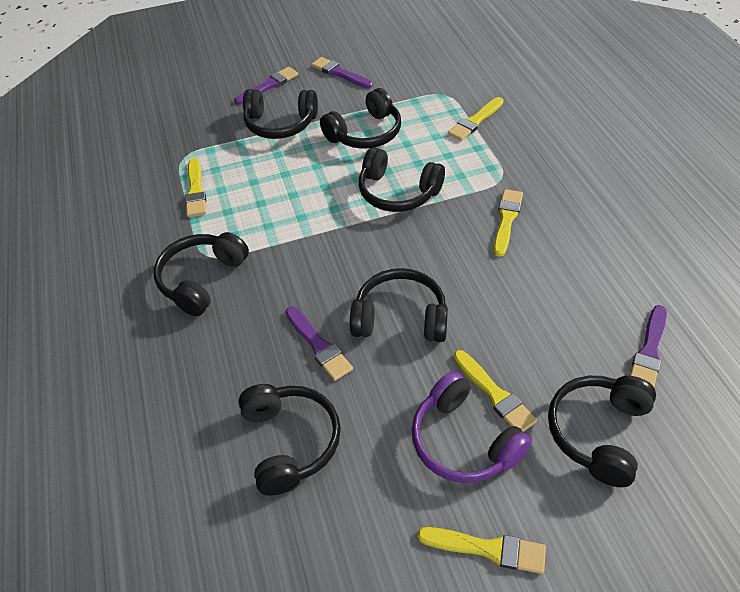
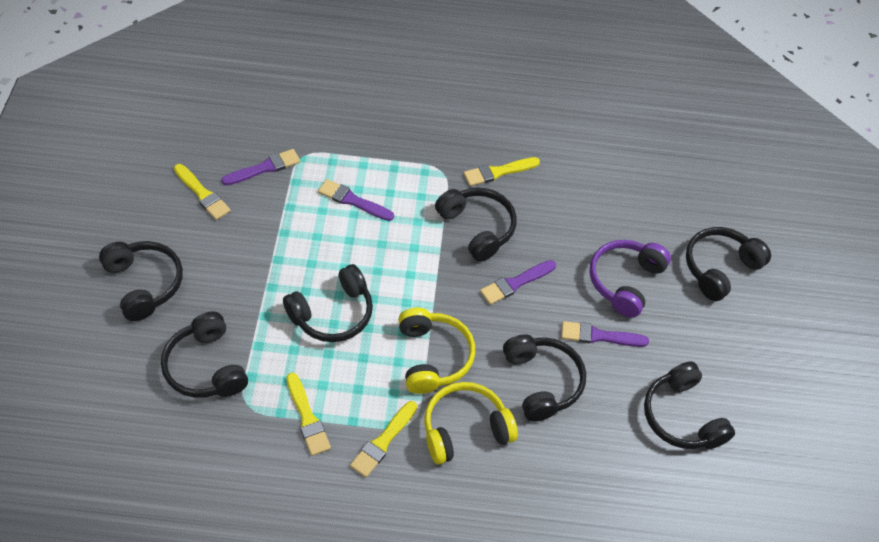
yellow brush: [185,158,206,217] [417,527,546,574] [448,97,504,141] [453,350,537,432] [493,189,523,257] = 5 -> [174,164,231,220] [287,373,331,456] [350,401,417,477] [464,157,540,186] = 4
yellow headphones: none = 0 -> [398,308,475,394] [424,382,518,464] = 2

